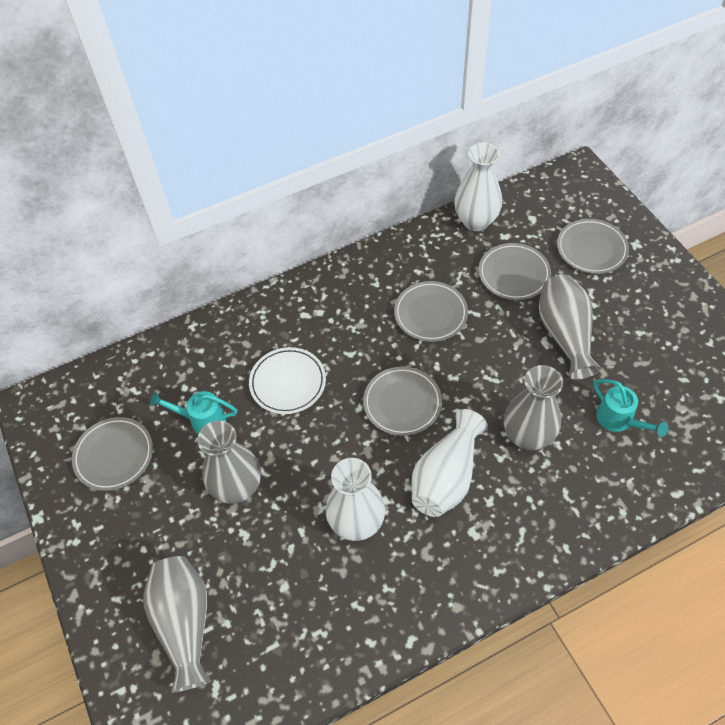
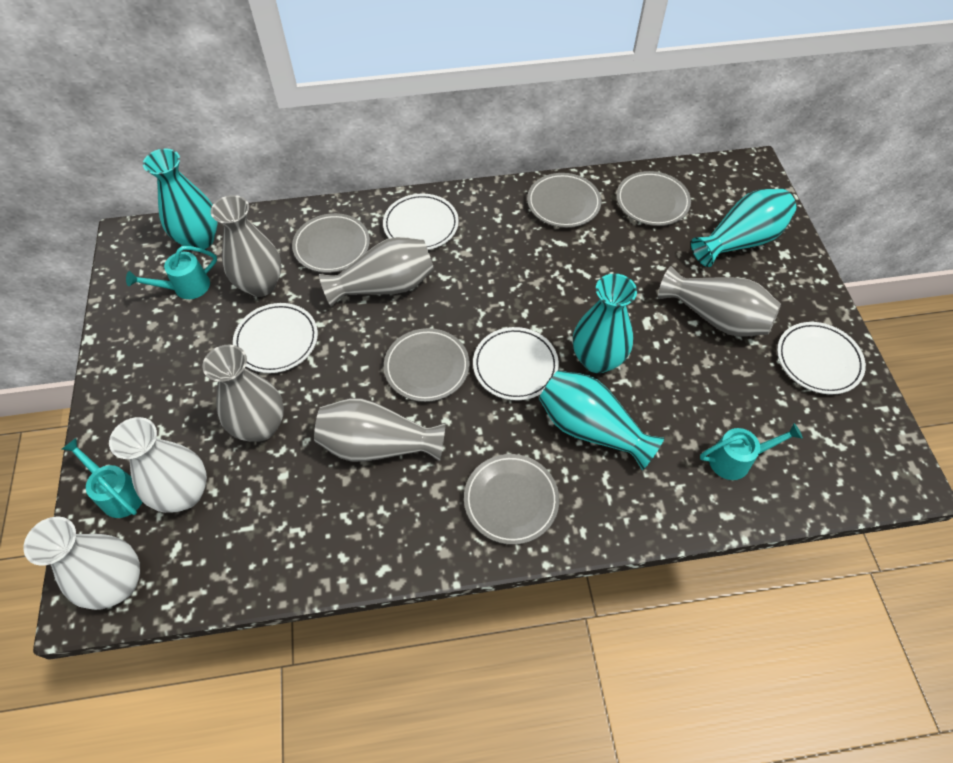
grey vase: [143,556,211,693] [197,421,261,504] [504,365,563,450] [539,274,602,380] = 4 -> [202,345,284,442] [210,195,282,297] [314,398,446,462] [319,237,434,307] [658,266,781,337] = 5
turquoise vase: none = 0 -> [143,149,218,249] [539,371,665,471] [573,274,637,373] [691,189,796,267] = 4
turquoise watering can: [150,391,237,434] [593,379,668,437] = 2 -> [62,438,142,518] [126,246,217,299] [700,423,803,480] = 3
white plate: [249,347,326,414] = 1 -> [233,303,318,373] [383,193,459,250] [473,327,559,400] [777,322,866,394] = 4
white vase: [326,458,385,541] [411,409,488,517] [454,142,502,231] = 3 -> [23,516,140,610] [109,417,207,513] = 2

